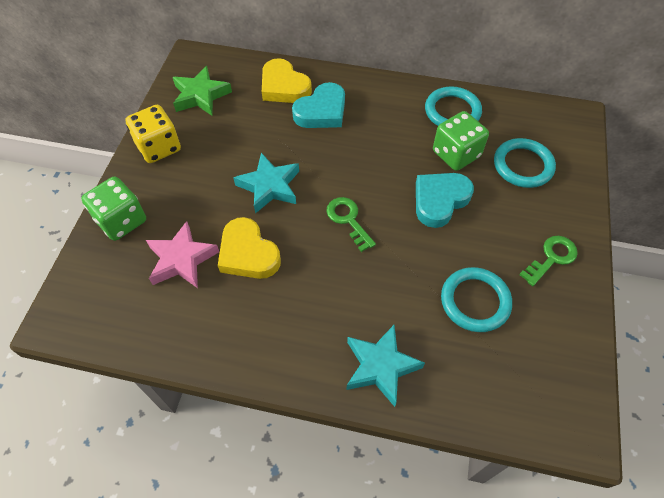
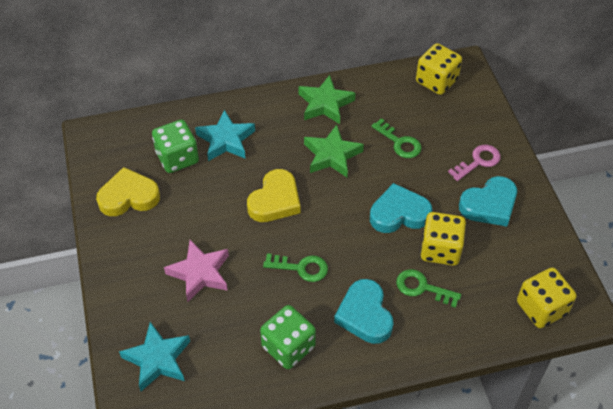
green key: [326,197,376,252] [519,236,578,286] = 2 -> [263,253,328,282] [371,118,422,158] [396,269,461,308] = 3
green star: [173,66,232,116] = 1 -> [298,75,355,124] [304,125,364,177] = 2
pink key: none = 0 -> [448,145,501,181] = 1
turquoise heart: [292,82,345,128] [416,173,474,228] = 2 -> [334,279,394,344] [370,183,432,233] [459,176,517,226] = 3
turquoise ring: [425,86,482,126] [441,267,512,332] [494,138,556,188] = 3 -> none = 0
yellow dice: [125,105,181,163] = 1 -> [416,43,462,95] [420,212,466,266] [517,267,577,328] = 3

